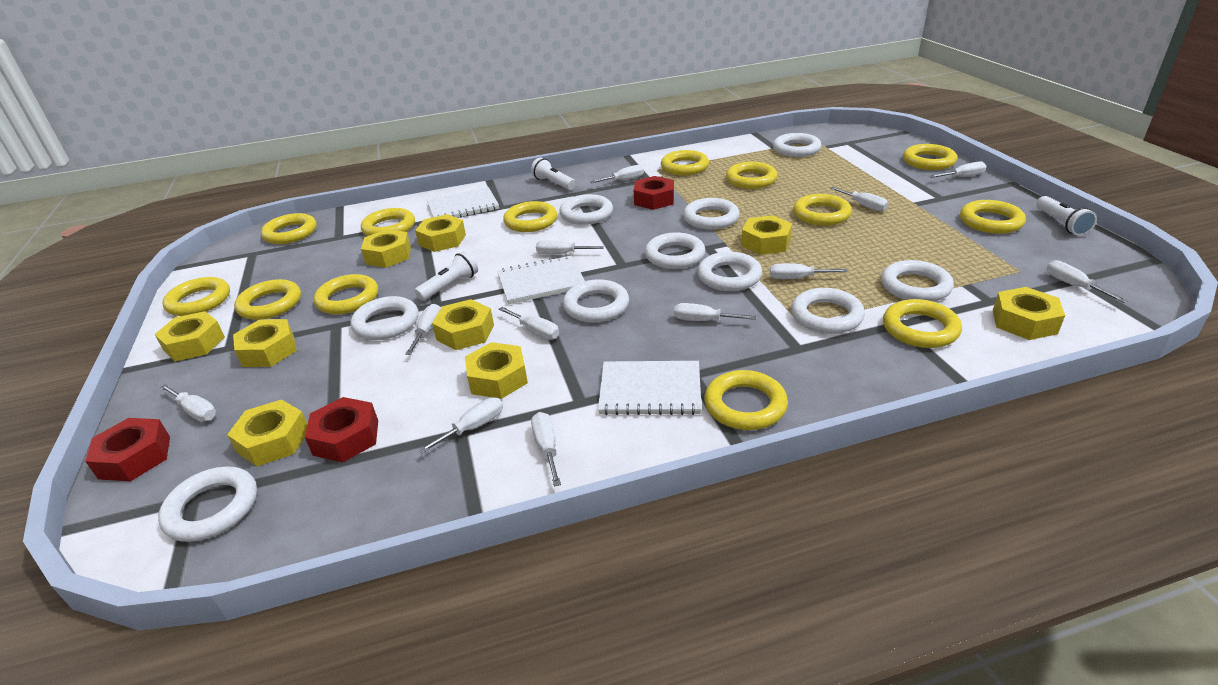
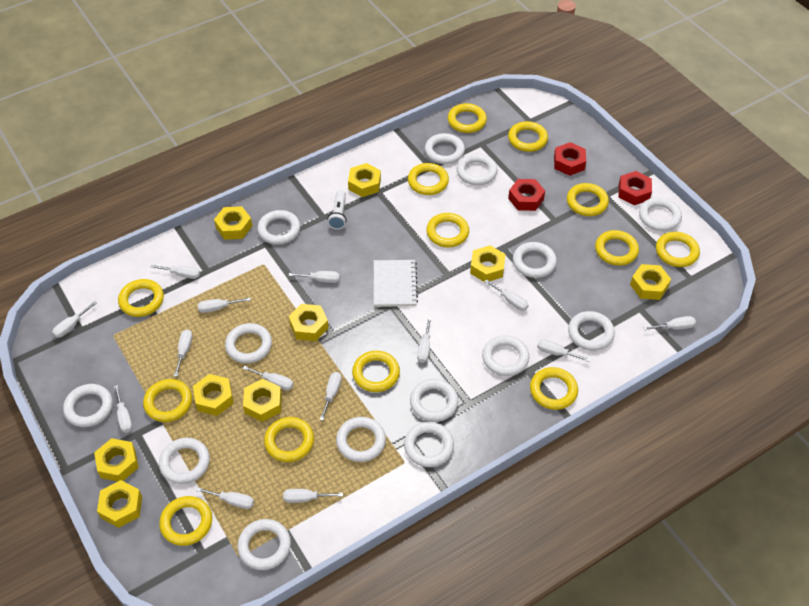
white flashlight: [415,251,478,301] [531,158,576,190] [1036,196,1097,236] = 3 -> [328,190,347,230] = 1
white notebook: [426,187,499,218] [497,255,585,304] [598,361,702,415] = 3 -> [374,260,418,307] = 1
white ring: [158,467,257,542] [350,296,418,340] [559,194,613,225] [563,279,629,323] [645,232,705,269] [683,198,740,230] [697,252,762,291] [773,133,822,157] [791,288,865,334] [881,260,954,302] = 10 -> [63,384,113,427] [159,438,210,484] [225,323,272,363] [237,519,291,570] [257,210,300,245] [336,417,386,462] [404,422,454,467] [410,379,458,422] [425,133,465,164] [457,154,498,185] [482,335,529,376] [513,242,557,278] [568,311,615,351] [639,197,682,231] = 14
white screwdriver: [160,384,216,422] [405,304,441,355] [418,397,503,453] [499,307,559,340] [531,412,561,487] [536,240,604,254] [590,165,644,183] [674,303,756,321] [770,263,847,279] [830,187,888,211] [929,161,987,178] [1046,260,1128,303] = 12 -> [52,301,97,338] [114,385,132,433] [150,265,200,279] [174,329,193,376] [196,487,254,509] [198,298,251,313] [243,366,293,390] [283,489,343,503] [289,271,340,283] [320,372,342,421] [417,317,431,363] [485,280,529,311] [537,339,590,362] [643,316,696,330] = 14

